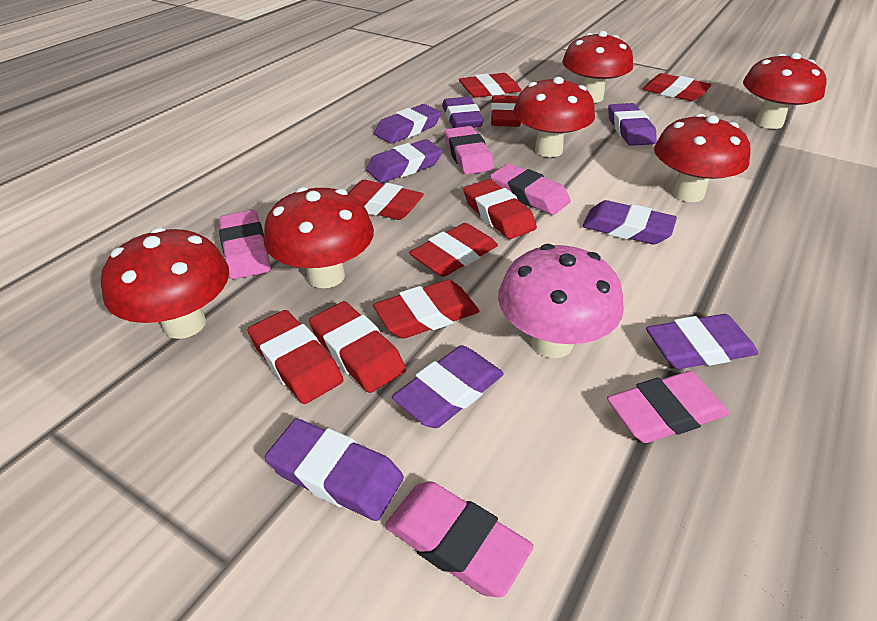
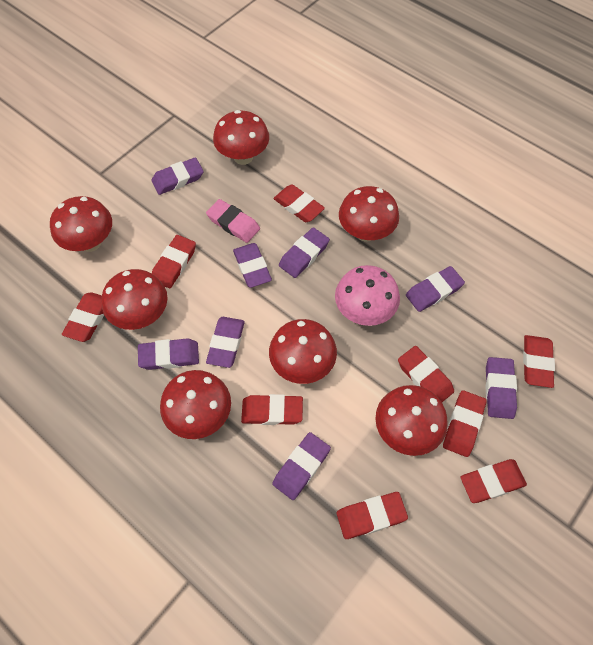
pink eraser: [219,210,271,279] [385,481,534,597] [444,126,494,174] [490,163,571,215] [607,371,729,443] = 5 -> [206,199,260,243] = 1
red mushroom: [101,227,229,339] [264,187,374,288] [513,77,595,157] [562,31,633,103] [654,114,751,202] [743,53,827,129] = 6 -> [50,196,112,252] [101,269,168,330] [160,370,231,439] [213,110,269,165] [269,319,337,384] [339,186,399,242] [375,385,448,456] = 7

